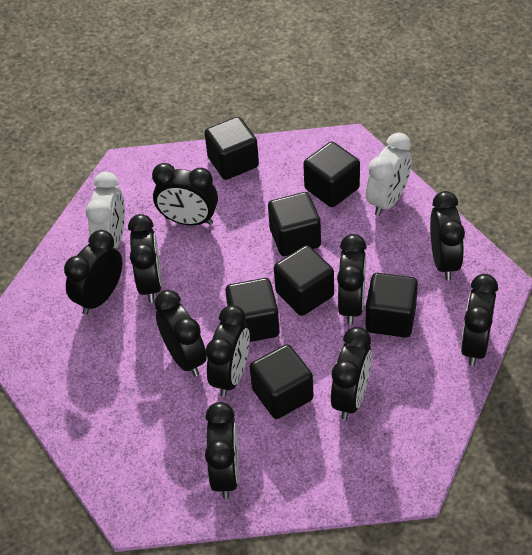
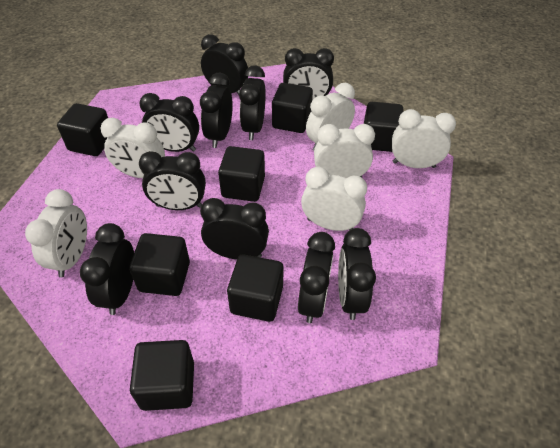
white clock: [86,172,125,248] [366,132,412,216] = 2 -> [25,189,87,277] [101,118,165,178] [301,167,367,231] [306,83,355,151] [314,124,375,178] [392,109,456,168] = 6

